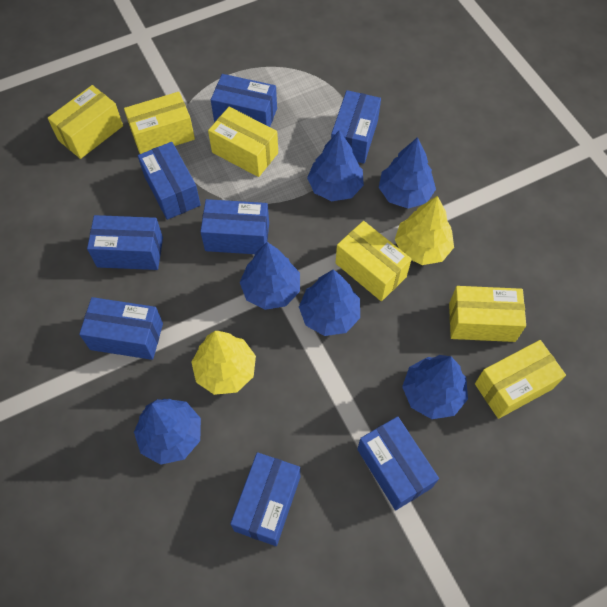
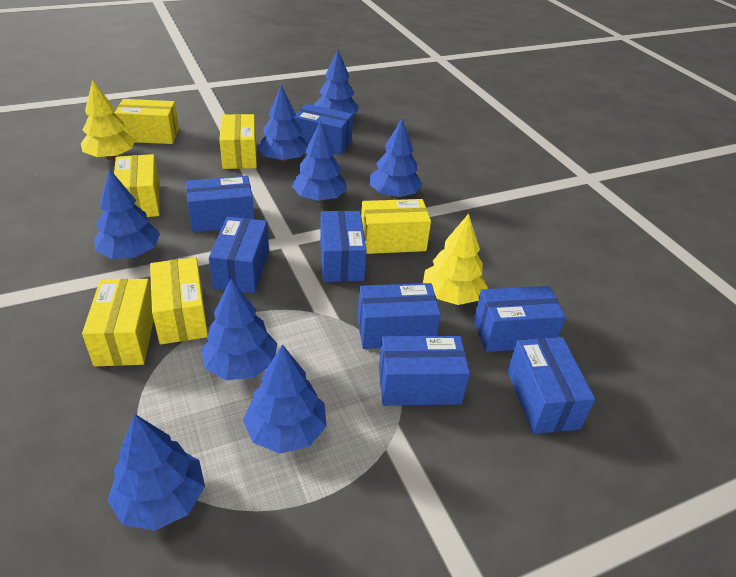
blue tree: [134,399,201,465] [240,242,300,310] [299,269,360,336] [307,130,364,201] [379,137,436,208] [402,355,468,419] = 6 -> [94,169,160,259] [107,414,205,531] [201,278,277,380] [243,344,327,454] [258,85,308,162] [292,121,347,202] [314,50,359,114] [369,119,423,198] = 8

